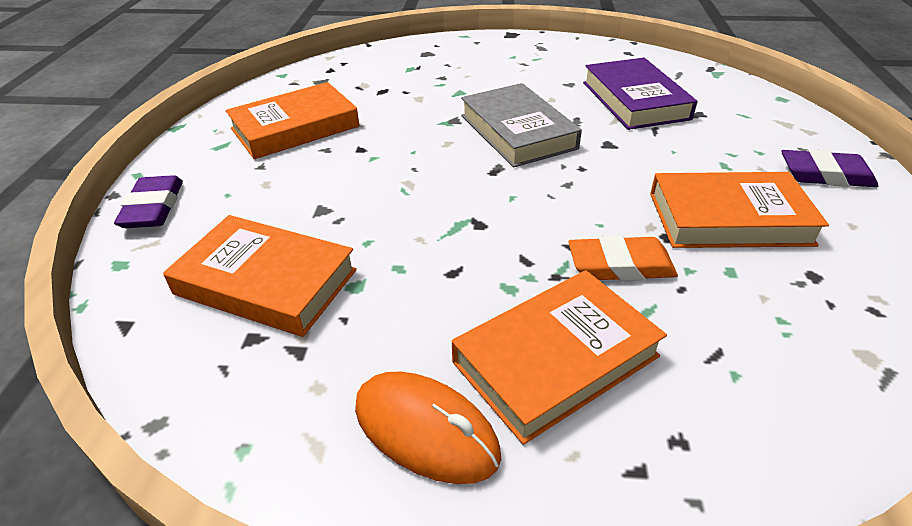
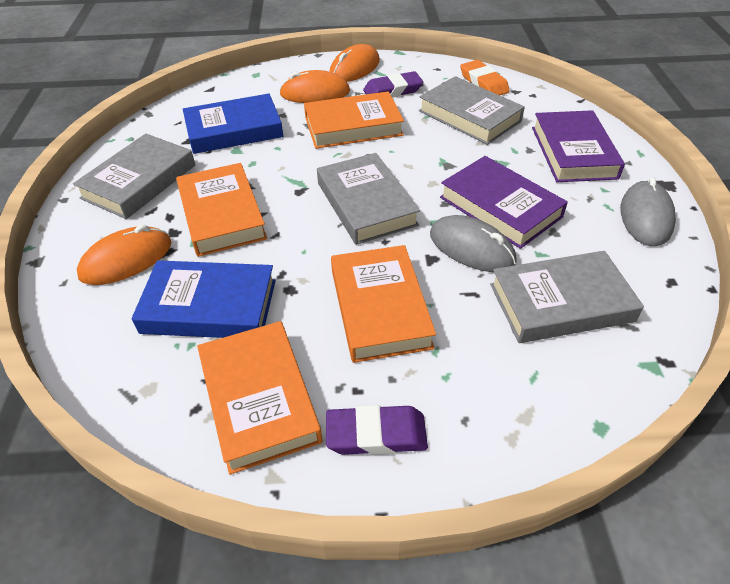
blue book: none = 0 -> [132,260,276,338] [183,94,283,154] = 2
grey book: [461,83,582,168] = 1 -> [73,133,195,219] [317,153,420,245] [419,76,525,145] [490,251,644,343] = 4
grey mouse: none = 0 -> [430,215,517,272] [621,177,676,246] = 2
orange mouse: [355,371,501,484] = 1 -> [77,225,172,285] [279,70,350,103] [329,44,380,82] = 3
purple book: [583,58,697,130] = 1 -> [440,156,568,249] [532,110,625,182] = 2

